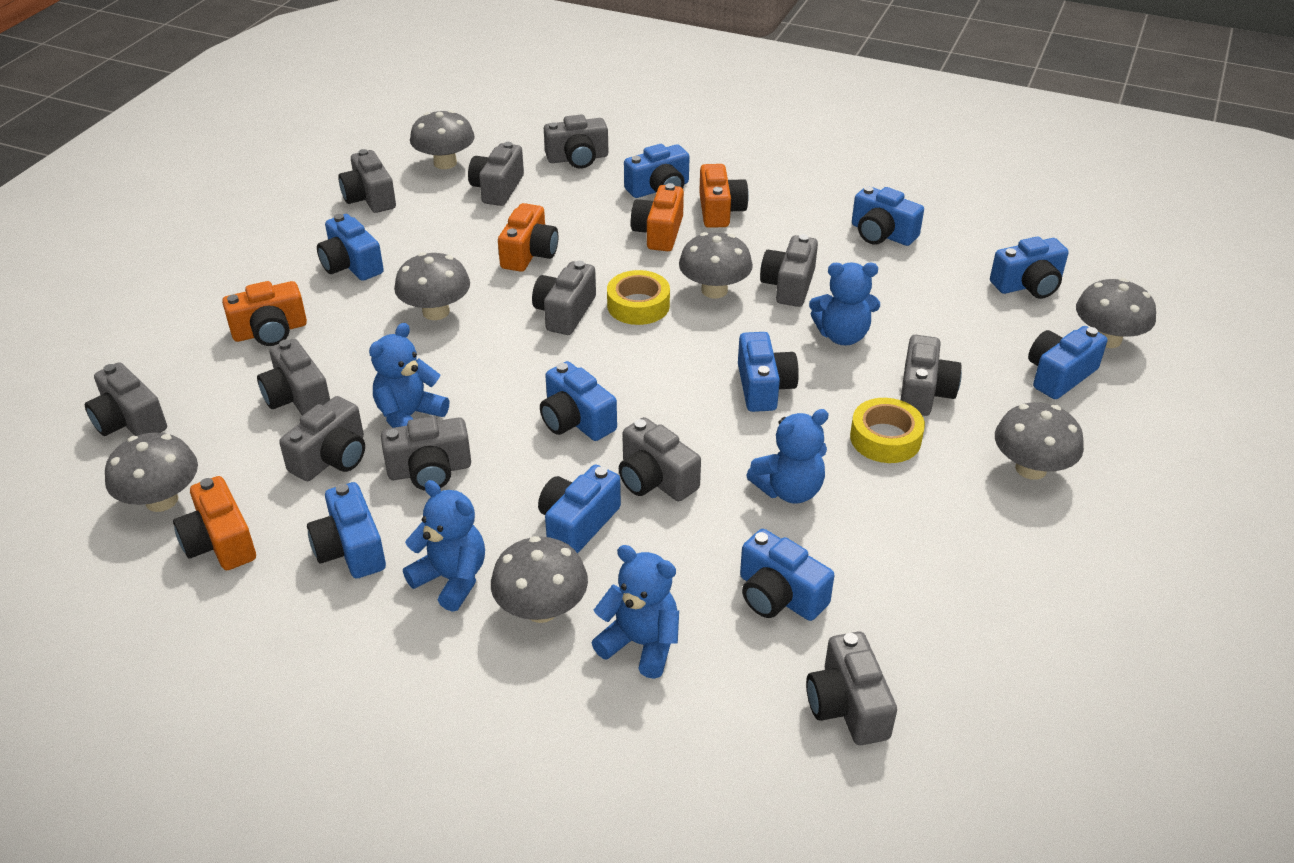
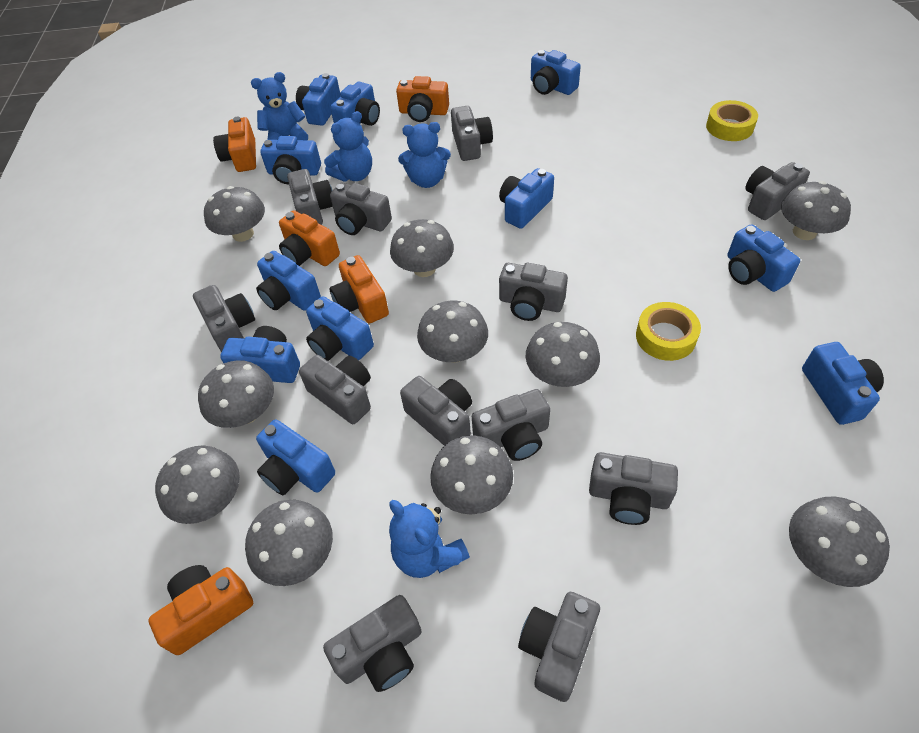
blue camera: [307,482,386,579] [317,214,384,281] [538,465,621,554] [540,361,617,441] [624,144,690,198] [738,332,799,412] [740,529,834,621] [852,186,924,246] [990,236,1069,299] [1028,326,1107,399] = 10 -> [220,326,300,383] [256,251,321,311] [256,419,335,495] [260,136,321,184] [296,73,341,126] [306,296,374,361] [330,82,380,126] [499,168,554,229] [531,50,581,95] [727,224,800,292] [802,342,884,425] = 11
blue teddy bear: [369,323,449,428] [403,480,485,612] [592,545,679,679] [746,409,829,504] [809,263,880,345] = 5 -> [251,72,308,140] [324,111,372,182] [389,500,470,578] [398,122,451,188] = 4
grey mushroom: [105,433,198,512] [394,252,470,320] [410,110,475,169] [491,536,588,623] [679,232,753,298] [995,402,1084,480] [1076,278,1156,348] = 7 -> [155,445,240,524] [198,361,274,428] [204,186,265,242] [245,500,333,586] [390,219,454,277] [417,301,488,363] [430,435,513,515] [526,322,600,387] [781,181,851,240] [789,496,890,587] = 10

